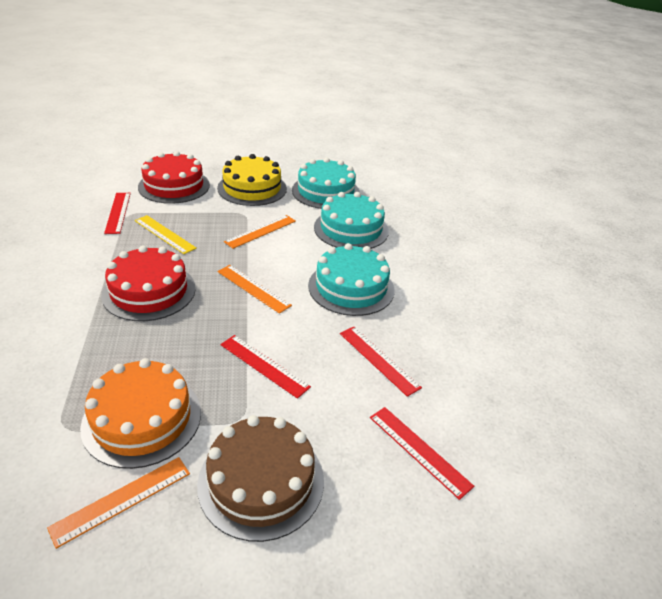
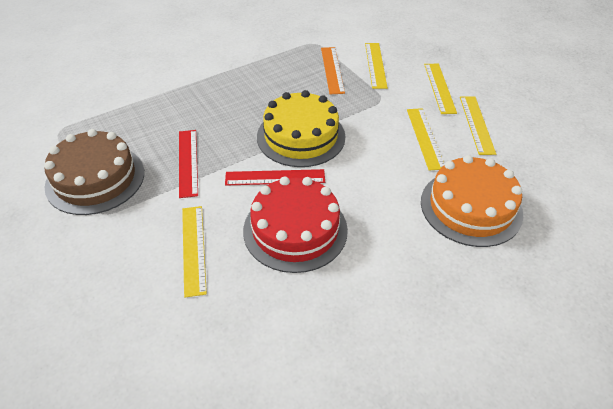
orange ruler: [47,457,190,549] [217,265,292,314] [224,215,296,249] = 3 -> [321,47,345,94] = 1
red cake: [101,246,196,321] [138,151,210,204] = 2 -> [243,177,348,273] = 1
red ruler: [104,193,131,234] [220,335,311,399] [340,327,422,397] [370,407,474,500] = 4 -> [179,130,198,198] [225,169,325,186] = 2
turquoise cake: [292,158,360,209] [308,243,395,316] [314,192,389,249] = 3 -> none = 0
yellow ruler: [135,215,197,254] = 1 -> [182,206,207,297] [365,43,388,89] [407,108,445,171] [424,64,457,114] [460,97,496,155] = 5

